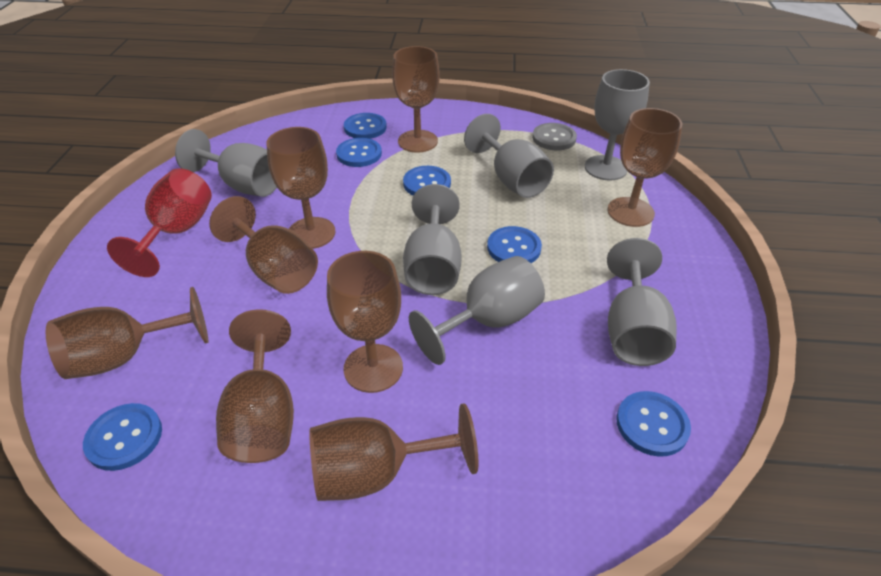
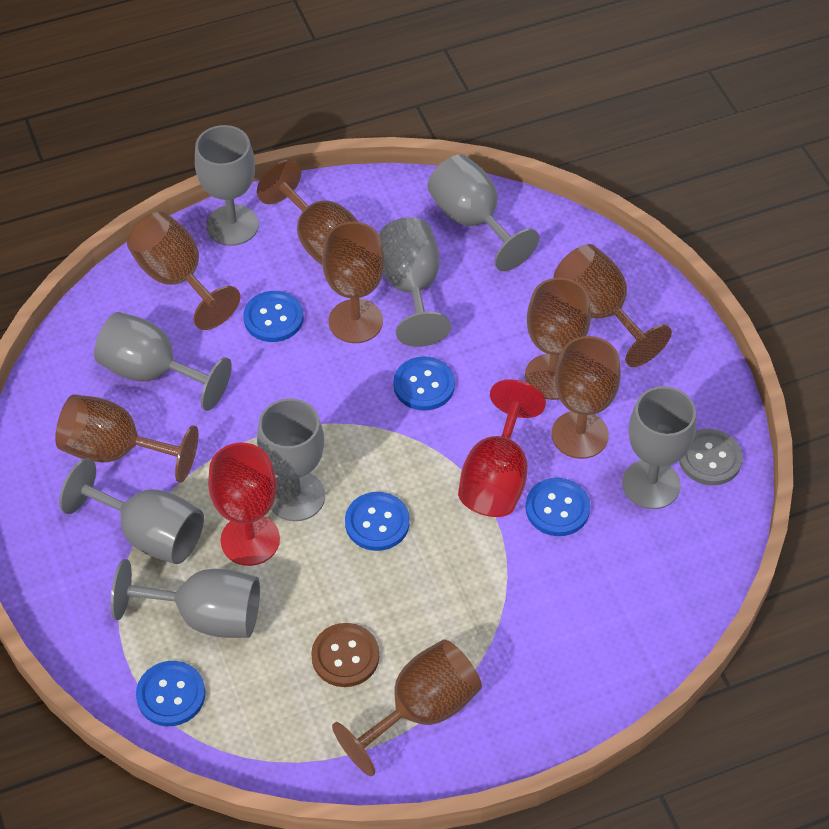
blue button: [83,403,162,471] [336,138,382,167] [344,113,387,139] [403,166,451,196] [487,226,542,263] [616,391,691,457] = 6 -> [136,661,205,726] [243,291,304,342] [345,492,410,551] [393,356,455,411] [526,478,590,536] = 5
brown button: none = 0 -> [311,623,379,687] = 1
grey goblet: [175,129,277,197] [403,184,462,295] [409,256,545,365] [464,114,554,198] [585,69,650,181] [607,238,677,366] = 6 -> [59,459,204,564] [94,312,232,411] [111,559,260,638] [195,125,259,246] [257,398,325,521] [379,217,451,347] [427,154,539,271] [622,386,696,509] = 8
red goblet: [107,168,212,277] = 1 -> [208,443,280,566] [458,379,546,517] = 2

